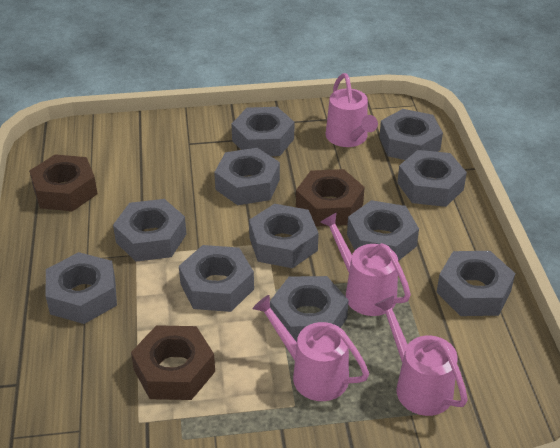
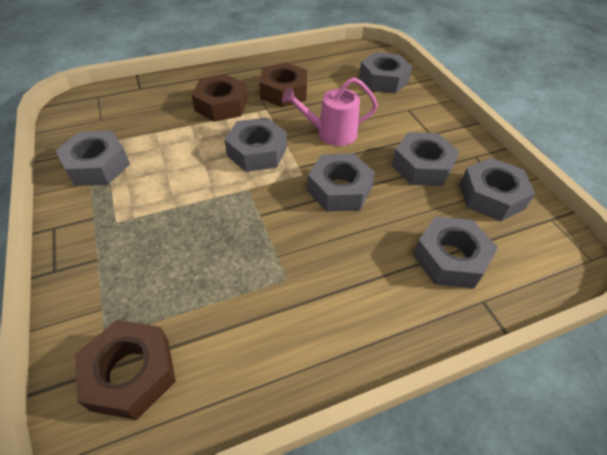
grey nut: [46,252,117,324] [113,199,187,262] [179,245,254,312] [214,148,280,205] [231,107,294,156] [249,204,319,268] [270,276,349,342] [347,200,419,261] [379,109,443,160] [397,150,467,207] [437,251,515,316] = 11 -> [55,131,130,186] [224,118,287,172] [307,154,375,212] [359,52,412,93] [391,132,460,186] [413,216,498,288] [460,158,535,221] = 7
pink watering can: [253,295,369,401] [320,212,411,316] [326,73,378,147] [375,296,468,416] = 4 -> [282,77,378,146] = 1

